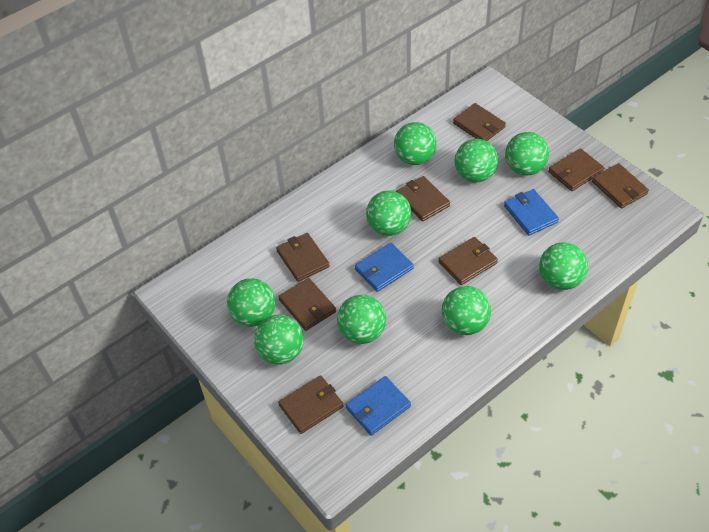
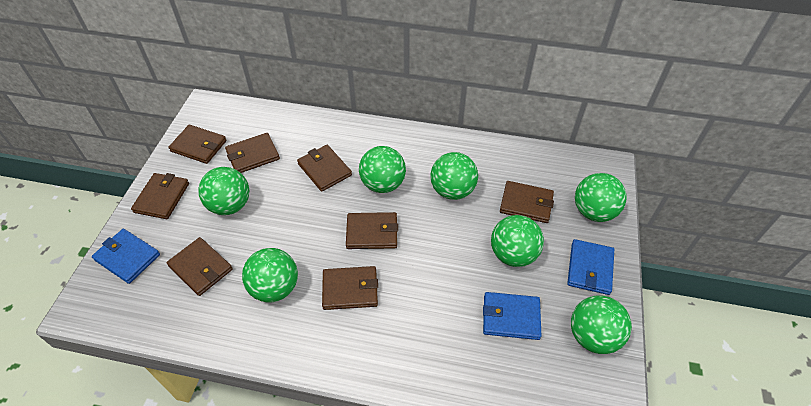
green ball: [227,278,275,327] [254,315,304,365] [337,295,386,344] [366,191,411,236] [394,122,436,165] [442,286,491,335] [455,139,498,183] [505,132,549,176] [539,242,588,290] = 9 -> [198,167,249,215] [242,248,298,302] [359,146,406,193] [431,152,478,200] [491,215,544,267] [571,295,632,354] [575,173,626,222] = 7

